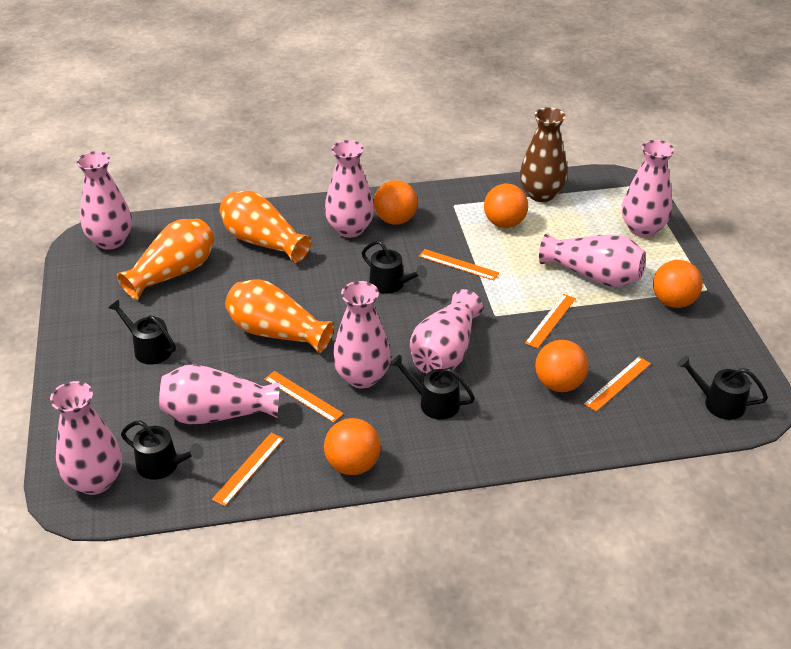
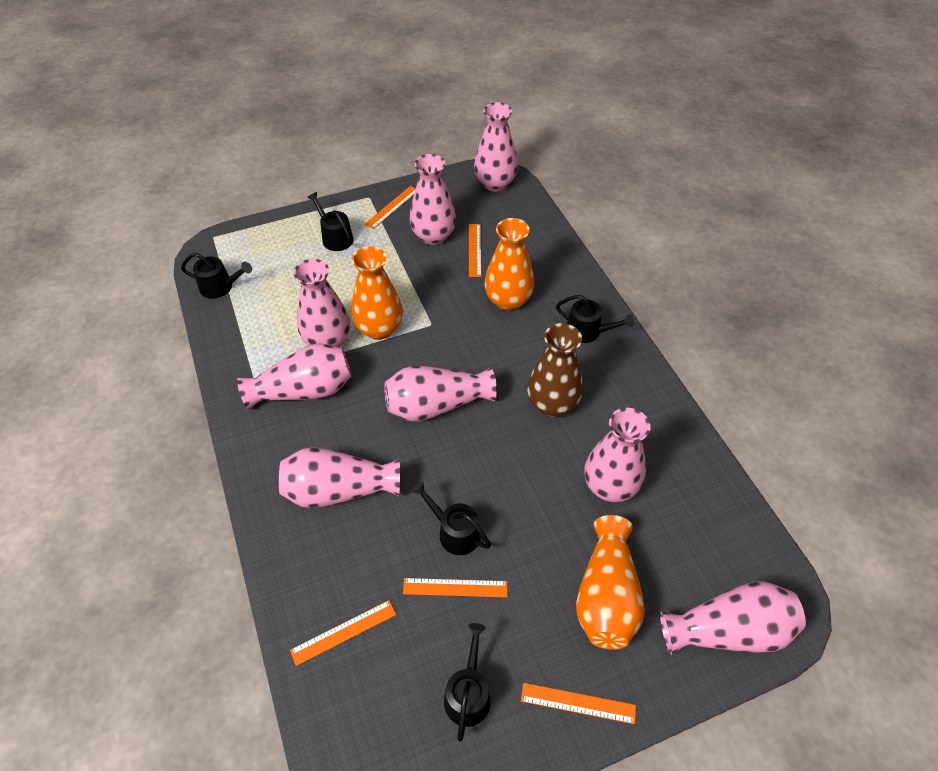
orange ball: [324,418,381,475] [374,180,418,225] [484,184,528,228] [535,340,589,392] [653,260,703,308] = 5 -> none = 0

